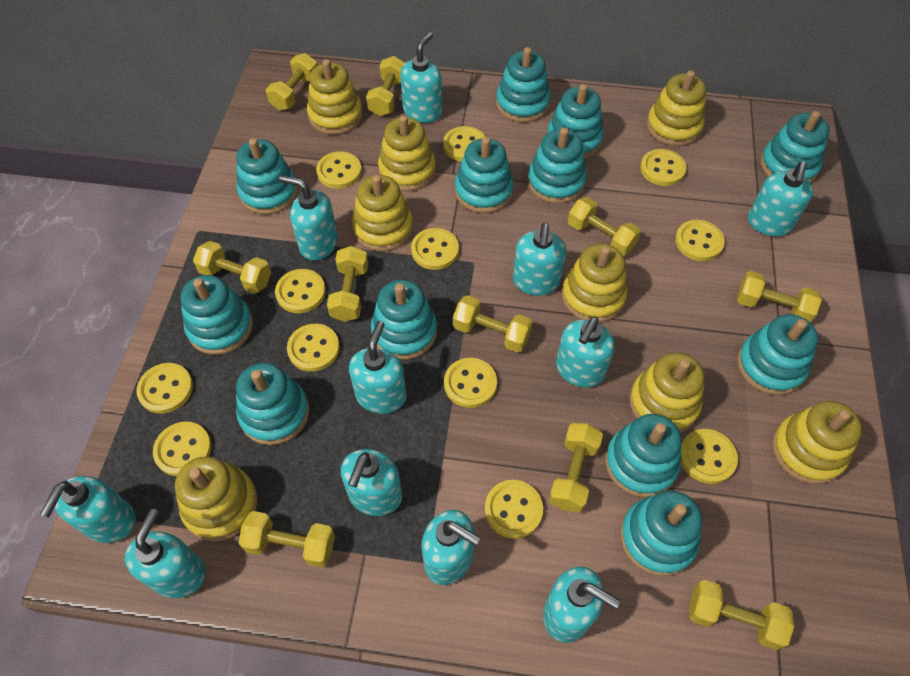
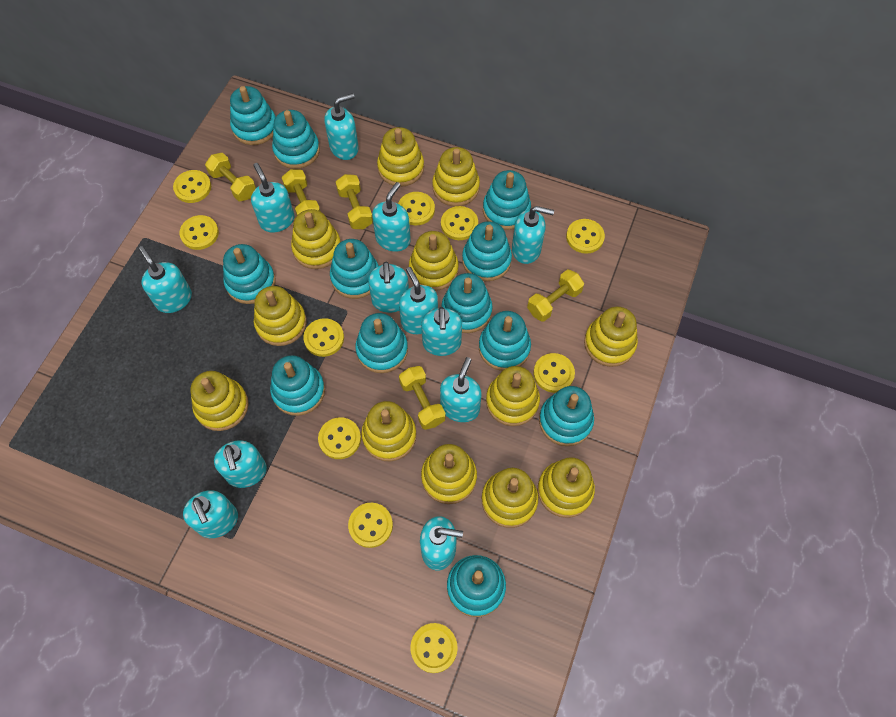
turquoise soap dispenser: [40,476,136,543] [125,509,206,598] [279,175,338,261] [341,449,402,516] [349,321,407,414] [400,32,442,123] [421,510,481,585] [513,223,566,296] [543,567,620,643] [556,317,615,387] [748,161,813,237] = 11 -> [139,246,192,313] [183,490,238,538] [214,440,267,488] [251,163,294,232] [325,93,359,160] [368,262,409,313] [372,182,411,252] [399,267,438,334] [420,516,463,570] [421,307,462,356] [440,357,482,422] [512,206,554,264] = 12
yellow button: [136,363,193,414] [153,422,212,476] [275,269,326,313] [287,324,340,372] [316,151,362,189] [411,228,459,270] [443,126,485,162] [444,358,497,408] [485,480,543,539] [640,149,687,186] [675,220,725,261] [681,429,738,484] = 12 -> [173,170,211,203] [179,215,219,250] [303,318,344,357] [318,417,361,459] [348,503,393,548] [398,192,435,225] [410,623,458,673] [441,206,478,240] [533,353,575,393] [566,219,605,254] = 10
yellow dumbbell: [193,241,271,293] [238,511,335,568] [266,53,317,110] [327,246,368,322] [366,56,405,116] [453,295,532,353] [549,423,603,512] [568,197,641,256] [689,580,794,650] [737,271,822,323] = 10 -> [205,153,256,201] [282,169,320,215] [336,174,373,229] [399,366,445,430] [527,270,584,321] = 5
yellow stacking toy: [175,456,258,542] [307,59,363,135] [352,175,413,252] [378,115,436,192] [562,244,628,322] [629,352,704,433] [646,71,706,146] [772,401,862,484] = 8 -> [191,371,249,431] [254,286,307,346] [291,209,341,269] [361,401,416,461] [377,127,424,187] [409,231,458,291] [421,444,477,504] [432,147,480,207] [482,468,538,528] [486,366,540,426] [537,458,595,518] [584,306,638,367] = 12

